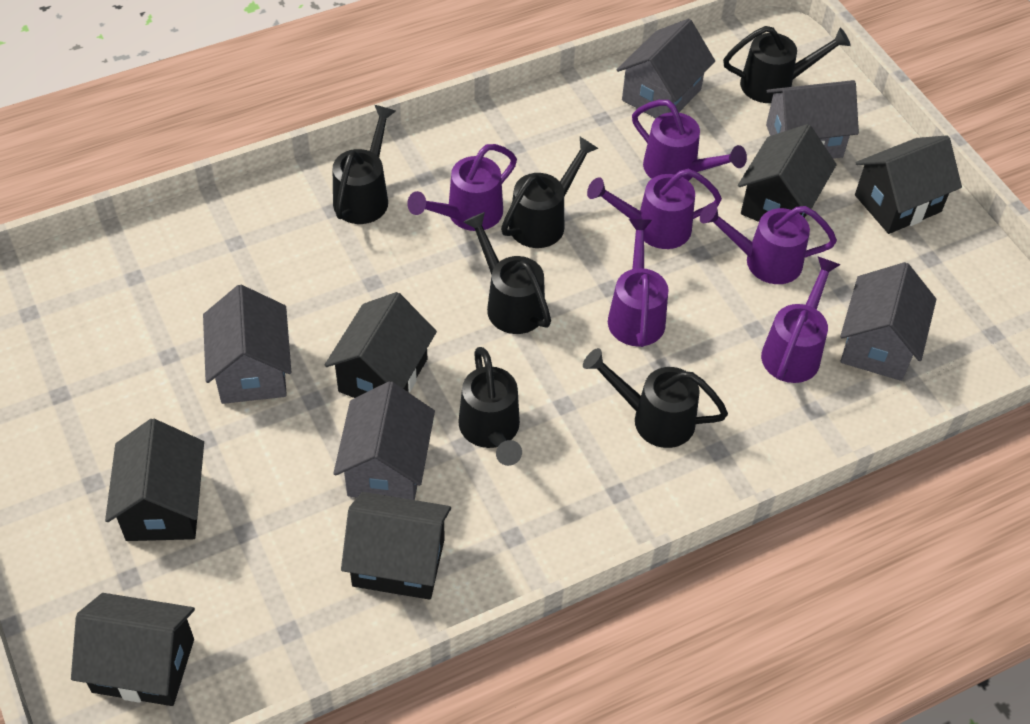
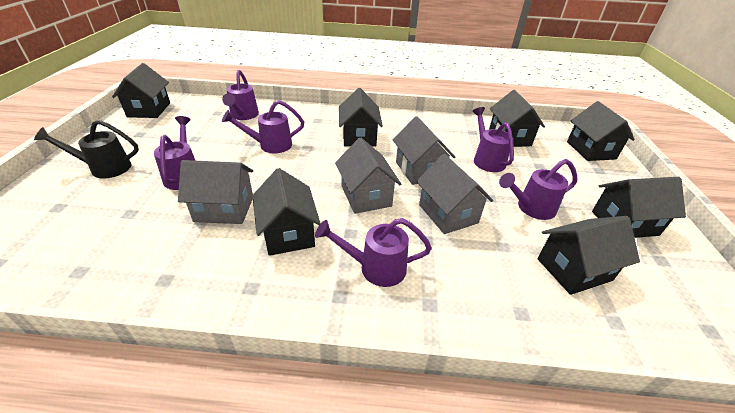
black house: [71,593,195,706] [105,419,204,541] [324,292,437,398] [341,492,451,600] [738,124,837,222] [855,135,962,234] = 6 -> [112,63,170,118] [252,168,321,256] [339,88,383,147] [489,90,545,147] [538,216,640,295] [567,101,635,161] [592,177,686,238] = 7
black watering can: [333,105,396,224] [458,347,522,466] [464,212,551,334] [501,137,599,248] [583,348,728,448] [723,26,851,103] = 6 -> [34,120,139,179] = 1
grey house: [203,285,291,404] [333,381,435,500] [617,19,715,118] [766,80,859,159] [840,262,936,381] = 5 -> [178,160,253,224] [335,138,401,214] [393,116,456,185] [416,154,493,234] = 4

